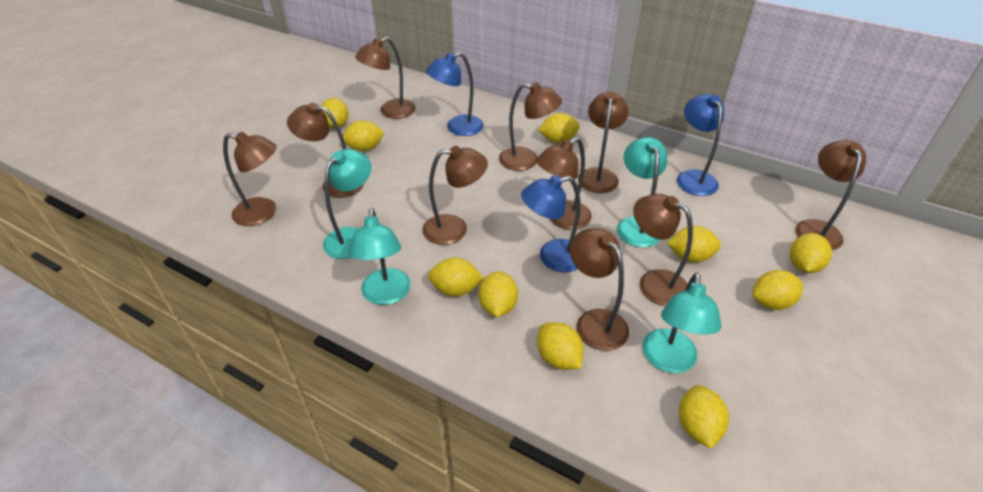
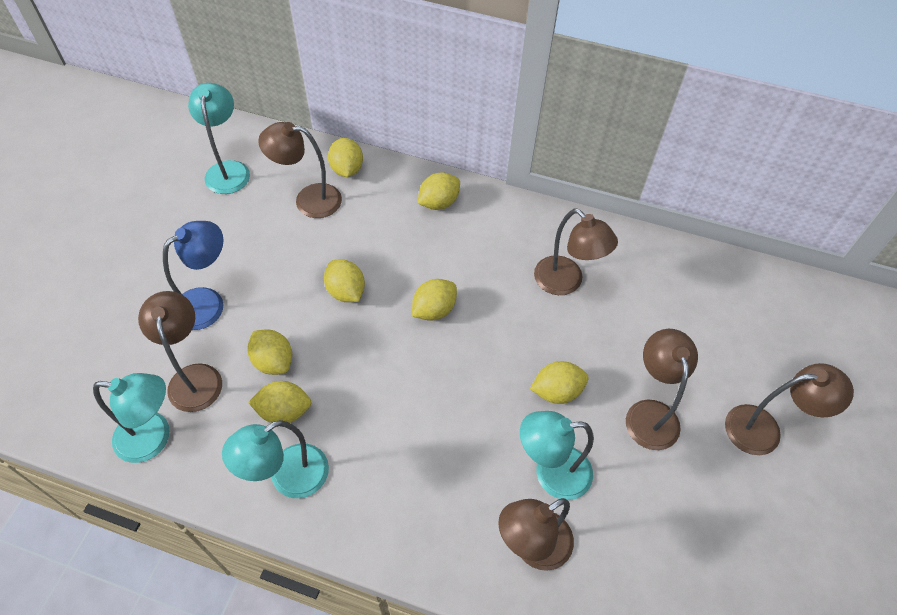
blue lamp: [426,52,484,136] [521,175,581,272] [677,94,724,196] = 3 -> [163,221,224,330] = 1
brown lamp: [223,132,277,226] [287,103,364,198] [355,37,416,119] [422,146,488,245] [499,82,562,171] [536,137,592,230] [570,228,629,351] [578,92,629,193] [633,194,693,306] [795,140,866,250] = 10 -> [138,291,222,412] [258,122,342,218] [498,498,574,571] [534,209,618,295] [626,329,698,450] [725,363,854,455] = 6
yellow lemon: [321,98,349,129] [343,120,384,151] [428,258,484,296] [478,271,518,317] [537,322,584,370] [538,113,580,143] [667,226,721,263] [679,385,729,449] [753,270,803,310] [790,233,832,273] = 10 -> [247,329,292,375] [248,381,312,423] [324,259,365,302] [328,138,363,177] [412,279,457,321] [417,173,460,210] [530,361,589,404] = 7

